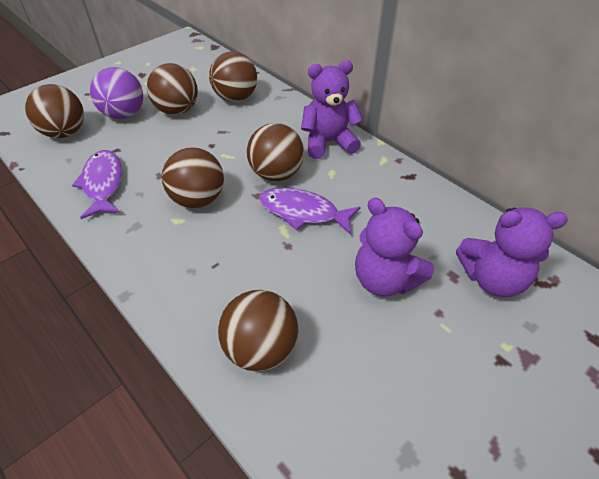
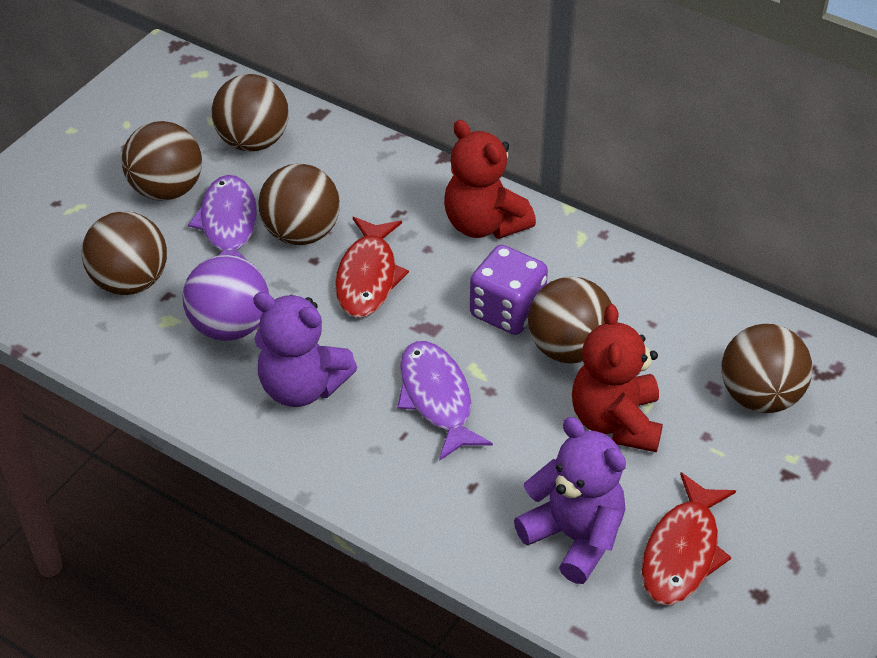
purple dice: none = 0 -> [470,245,548,335] = 1
purple teddy bear: [301,60,363,159] [355,198,434,297] [456,207,568,297] = 3 -> [253,292,357,407] [514,417,626,584] = 2
red fish: none = 0 -> [335,217,409,318] [641,472,736,605] = 2
red teddy bear: none = 0 -> [444,120,536,239] [572,304,663,452] = 2

